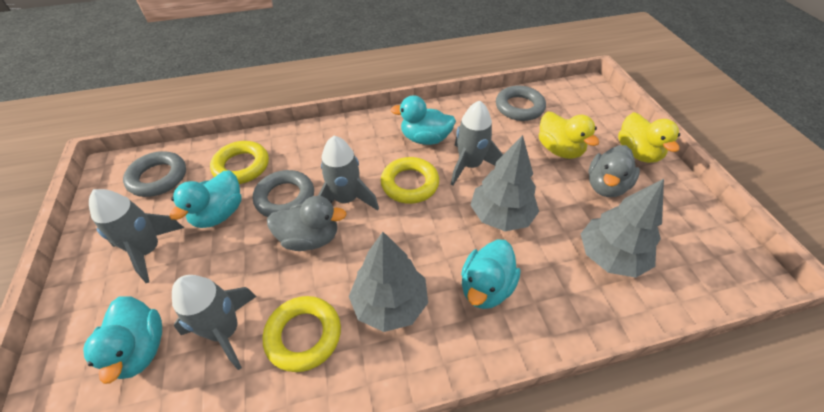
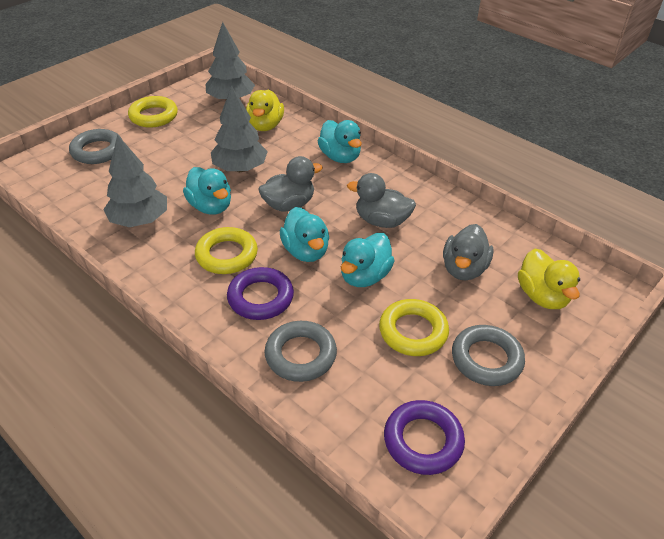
grey duck: [267,196,347,251] [588,145,640,197] = 2 -> [258,156,323,212] [347,173,416,228] [443,224,494,281] = 3
grey rocket: [89,189,184,283] [172,275,257,370] [318,136,379,210] [451,100,503,185] = 4 -> none = 0
purple ring: none = 0 -> [227,267,294,320] [384,400,465,475] = 2

